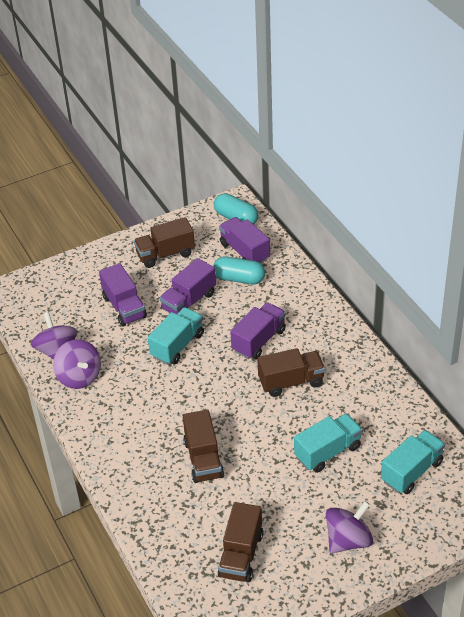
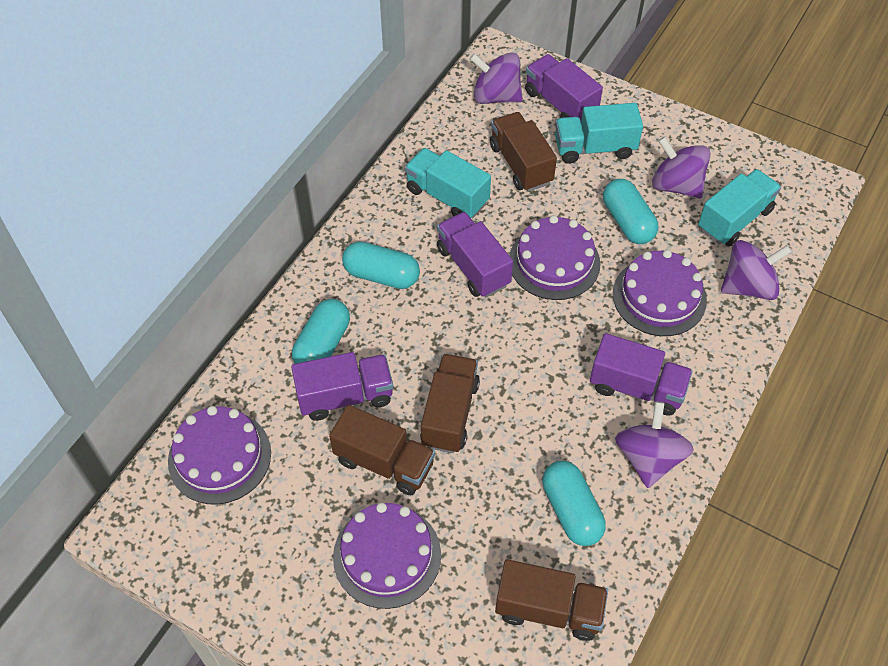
purple cake: none = 0 -> [168,406,271,504] [333,502,441,609] [509,215,600,300] [613,250,707,336] = 4
purple spinning top: [31,312,77,360] [53,339,101,389] [326,501,373,554] = 3 -> [470,53,523,104] [615,401,694,488] [652,136,711,199] [721,240,792,300] = 4
turquoise capsule: [213,257,265,284] [214,193,258,224] = 2 -> [292,299,350,364] [342,241,420,289] [542,460,606,546] [603,179,658,244] = 4

